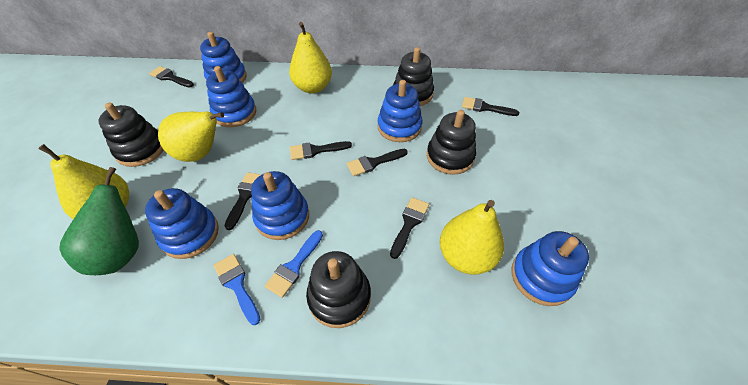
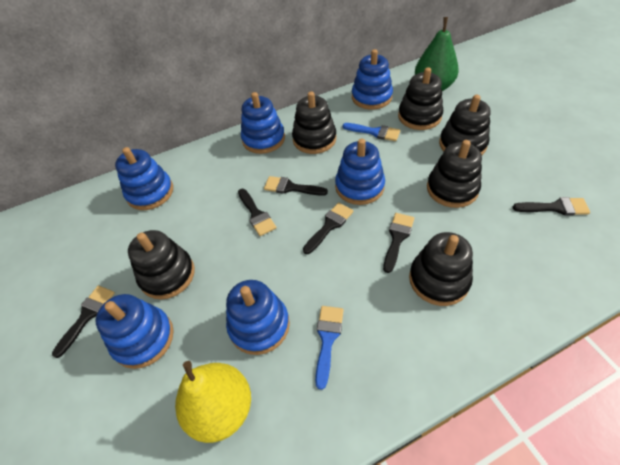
black stacking toy: [98,103,164,167] [306,251,371,328] [393,47,434,106] [427,110,476,175] = 4 -> [128,230,195,299] [292,91,336,154] [398,67,443,130] [409,232,473,306] [427,140,482,208] [439,95,491,155] = 6
yellow pear: [38,144,129,219] [158,111,224,162] [289,22,332,93] [440,200,504,275] = 4 -> [175,361,251,443] = 1

